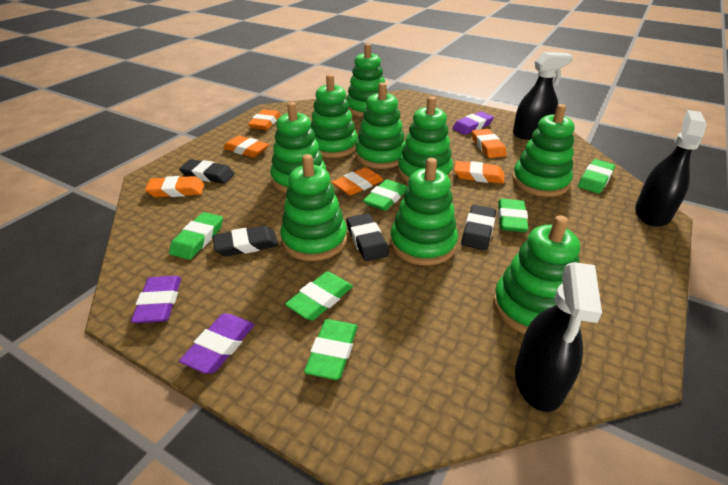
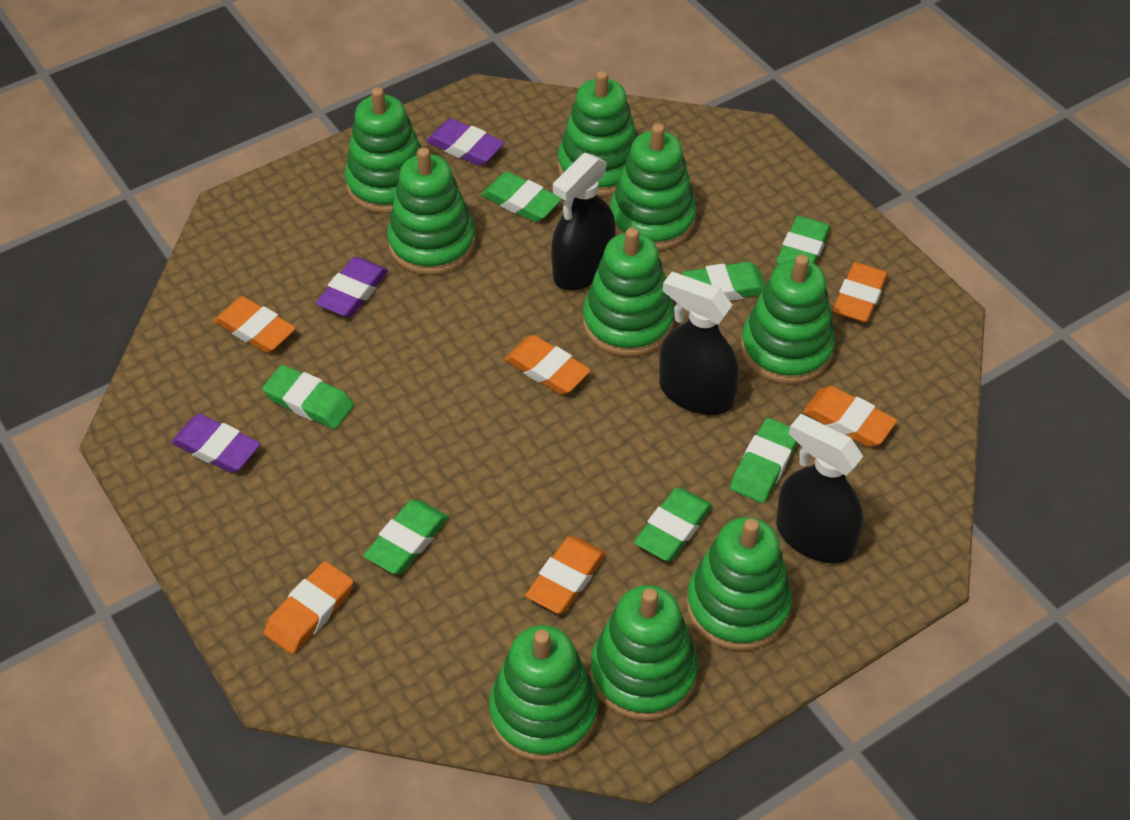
black eraser: [179,159,235,184] [213,226,278,256] [346,213,389,261] [461,205,496,250] = 4 -> none = 0
green eraser: [169,212,223,260] [285,271,353,320] [304,319,358,380] [363,179,407,211] [498,198,528,232] [578,159,615,194] = 6 -> [262,365,354,429] [363,500,448,574] [481,172,562,222] [634,488,712,561] [682,262,765,301] [730,418,797,503] [776,216,831,265] = 7

